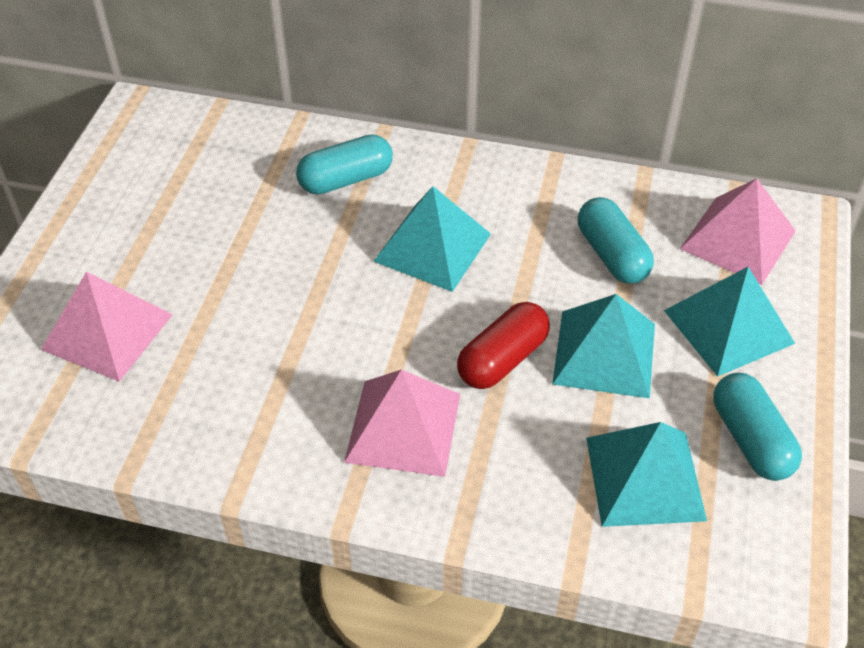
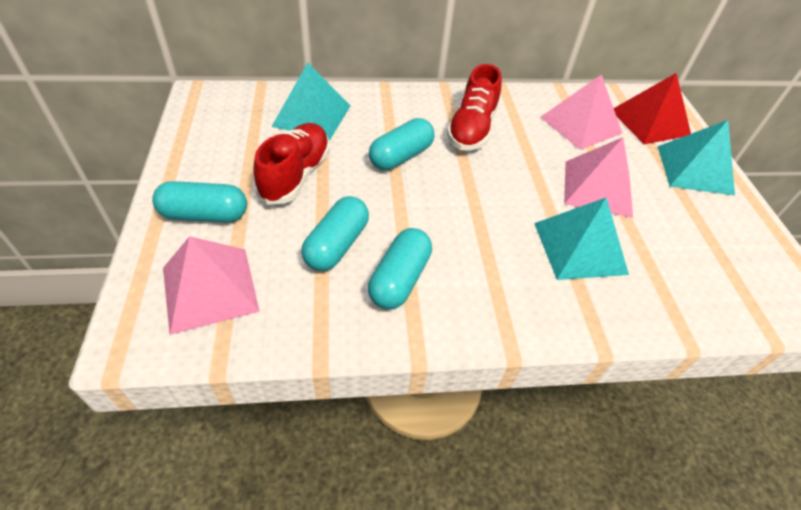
red capsule: [457,302,550,389] = 1 -> none = 0
red pyramid: none = 0 -> [614,73,691,144] = 1
red shoe: none = 0 -> [253,123,330,205] [447,64,502,151] = 2
turquoise capsule: [296,134,393,194] [578,197,654,284] [713,373,802,481] = 3 -> [152,181,247,222] [301,196,369,271] [368,228,432,309] [369,118,434,170] = 4
turquoise pyramid: [373,186,491,292] [552,294,655,398] [586,422,707,527] [664,267,795,377] = 4 -> [272,63,350,140] [534,198,629,280] [658,120,735,195] = 3

